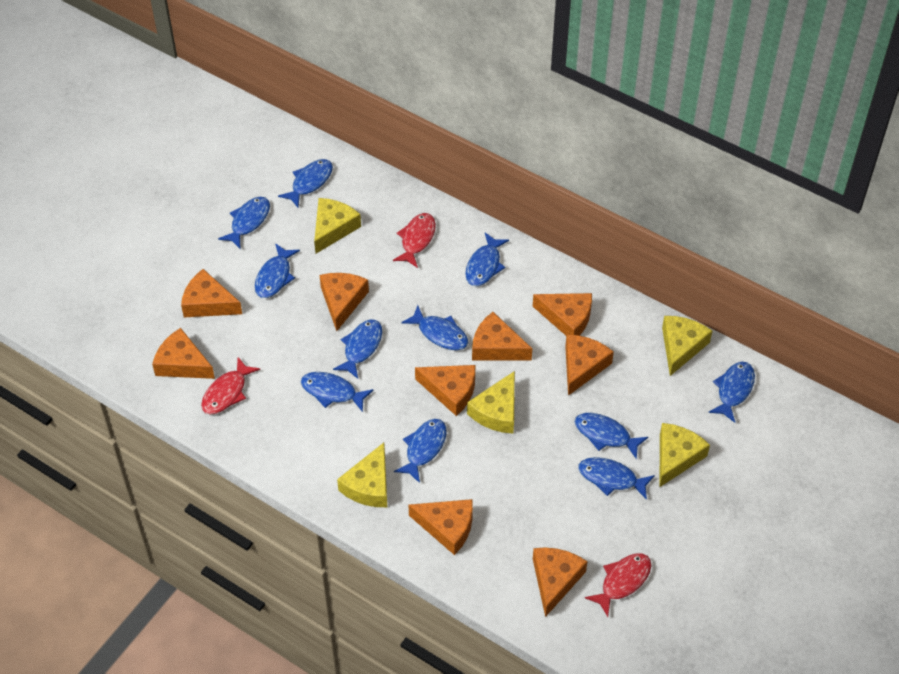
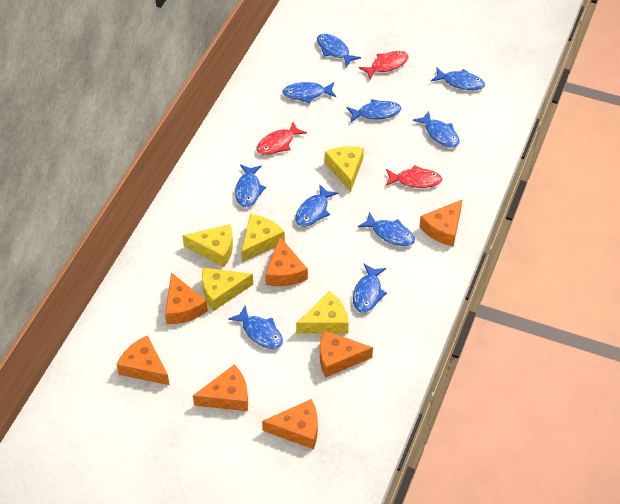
blue fish: [218,197,270,249] [255,243,300,298] [278,159,333,207] [301,372,374,412] [333,319,382,379] [394,419,447,483] [401,305,468,350] [465,233,509,286] [575,413,648,459] [578,457,655,500] [708,362,755,423] = 11 -> [228,306,283,349] [235,165,266,207] [282,82,336,103] [295,184,338,227] [317,34,361,67] [346,99,401,122] [353,264,387,313] [358,212,415,246] [413,111,460,148] [431,67,485,90] = 10
orange cheese: [152,328,215,379] [181,269,242,317] [320,273,369,331] [409,499,473,555] [415,365,475,416] [472,312,532,360] [533,293,592,336] [533,548,587,617] [565,335,614,396] = 9 -> [117,335,170,385] [165,272,208,324] [193,364,248,411] [262,399,318,449] [265,237,308,286] [320,330,373,378] [419,199,463,246] = 7

